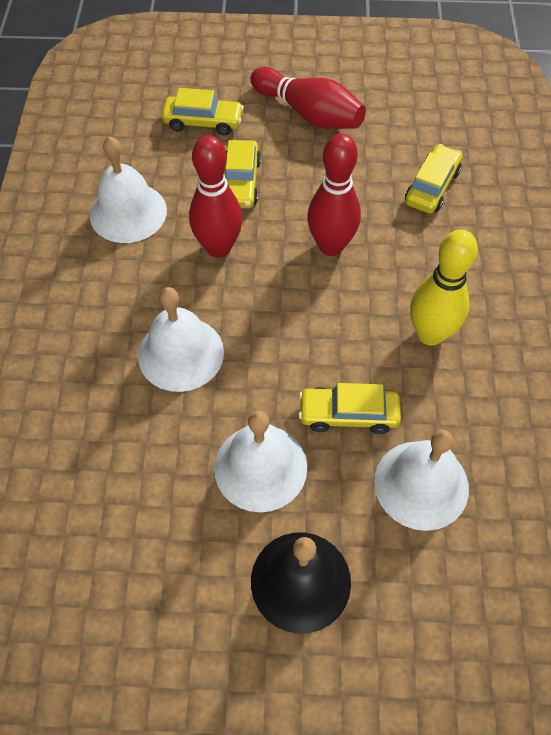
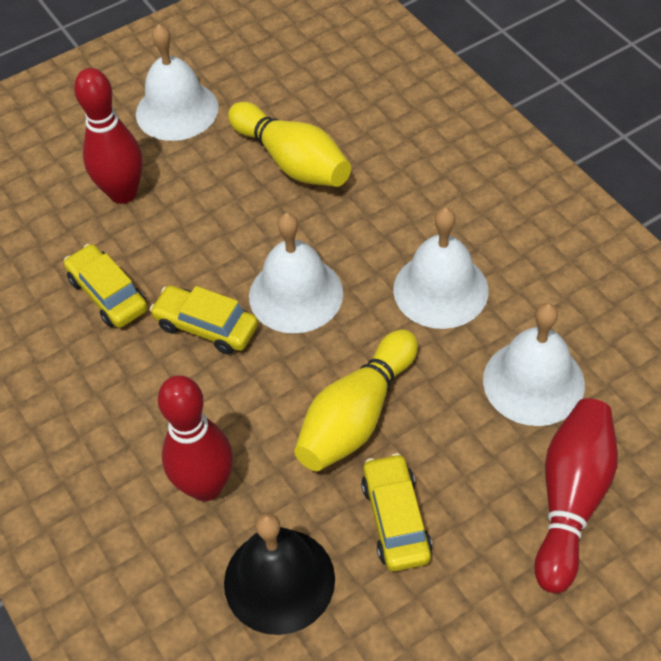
yellow bowling pin: [410,229,478,346] = 1 -> [228,102,351,187] [294,329,418,471] = 2
yellow car: [162,88,244,135] [225,140,261,208] [298,383,401,434] [405,144,462,214] = 4 -> [64,244,148,328] [149,285,258,354] [361,453,432,571] = 3

